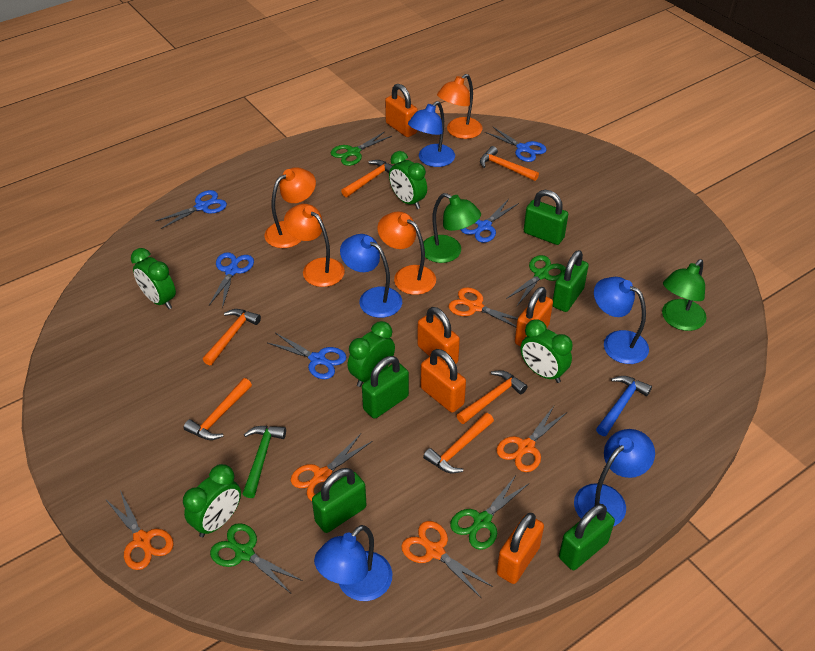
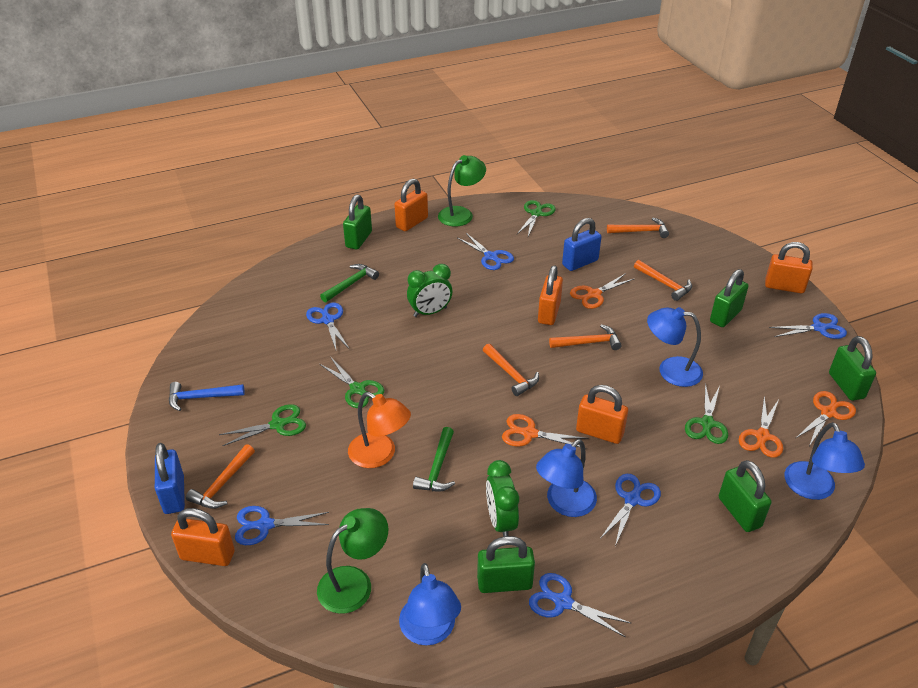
blue lamp: [314,525,392,601] [340,234,402,318] [408,101,455,167] [574,429,655,526] [594,277,649,364] = 5 -> [399,563,461,646] [536,439,597,517] [647,307,703,387] [784,422,865,500] = 4
blue padlock: none = 0 -> [155,443,185,514] [562,218,601,271] = 2
blue scissors: [156,190,227,229] [209,252,254,308] [268,333,346,379] [461,199,519,243] [485,126,547,162] = 5 -> [235,506,329,545] [306,303,349,349] [458,233,514,270] [529,573,632,637] [600,474,661,546] [769,313,847,339] = 6
green clock: [131,248,176,309] [183,464,241,537] [348,321,395,387] [389,151,427,209] [520,319,573,383] = 5 -> [407,264,452,317] [486,460,519,537] = 2
green hammer: [242,426,286,498] = 1 -> [320,264,379,302] [413,427,455,491] = 2
orange hammer: [184,378,252,440] [203,309,261,365] [341,160,393,197] [423,413,494,474] [456,370,528,424] [480,146,539,181] = 6 -> [186,444,255,509] [483,344,539,396] [549,324,622,350] [607,218,669,238] [634,260,692,301] = 5
orange lamp: [265,167,316,248] [284,204,345,287] [377,212,436,295] [437,74,483,139] = 4 -> [348,392,411,468] = 1
orange scissors: [105,490,174,570] [291,434,373,501] [401,521,493,599] [449,287,518,327] [496,406,567,472] = 5 -> [502,414,588,449] [570,273,634,309] [739,396,783,458] [796,391,856,446] = 4

